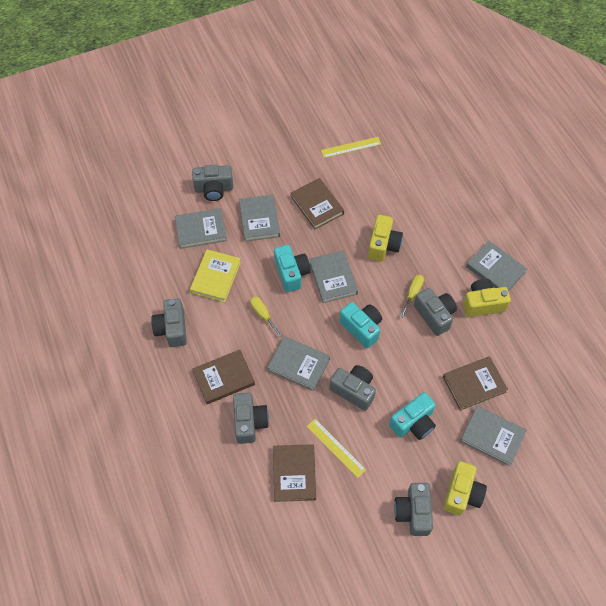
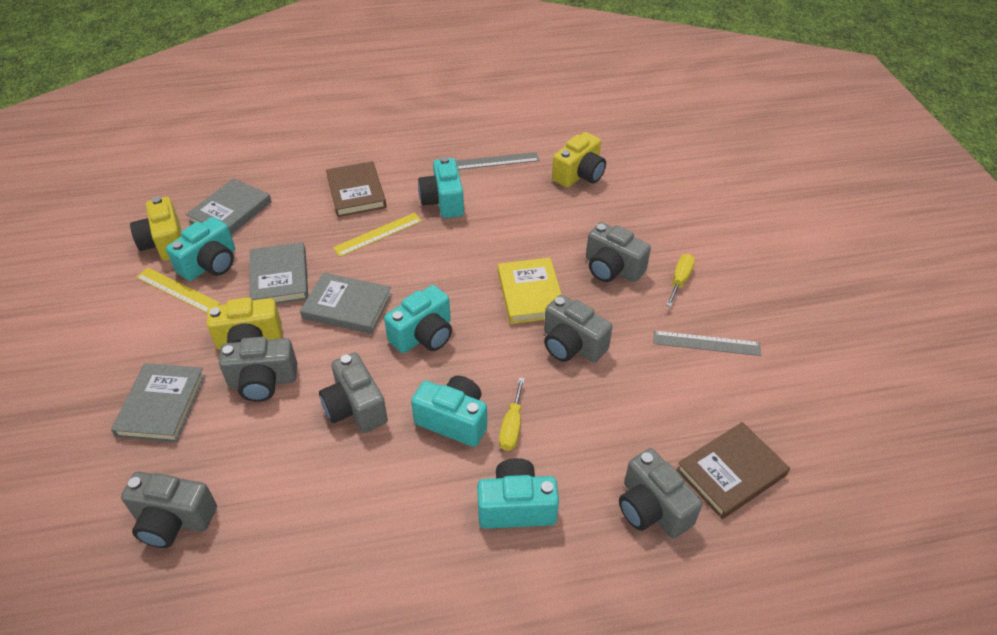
brown book: [192,349,255,404] [273,444,316,502] [291,178,344,229] [443,356,508,411] = 4 -> [326,161,387,217] [676,422,790,519] = 2
grey book: [175,208,227,249] [239,195,280,242] [267,336,330,391] [309,250,358,303] [460,406,526,466] [466,241,528,291] = 6 -> [111,363,206,443] [186,178,272,235] [249,242,308,304] [300,273,392,334] = 4
grey ruler: none = 0 -> [456,152,540,170] [654,331,761,356] = 2
turquoise camera: [274,245,311,292] [339,302,382,348] [389,392,436,440] = 3 -> [166,217,235,281] [384,285,452,353] [411,376,487,447] [418,157,464,218] [477,458,559,529] = 5

